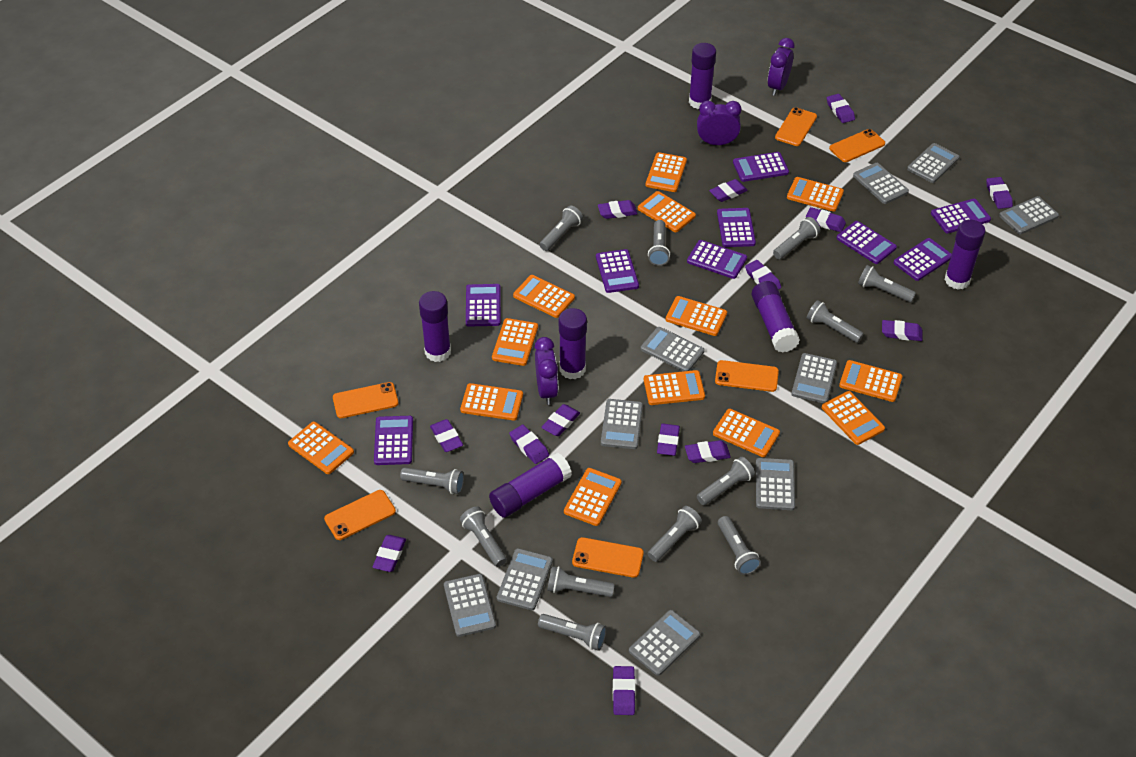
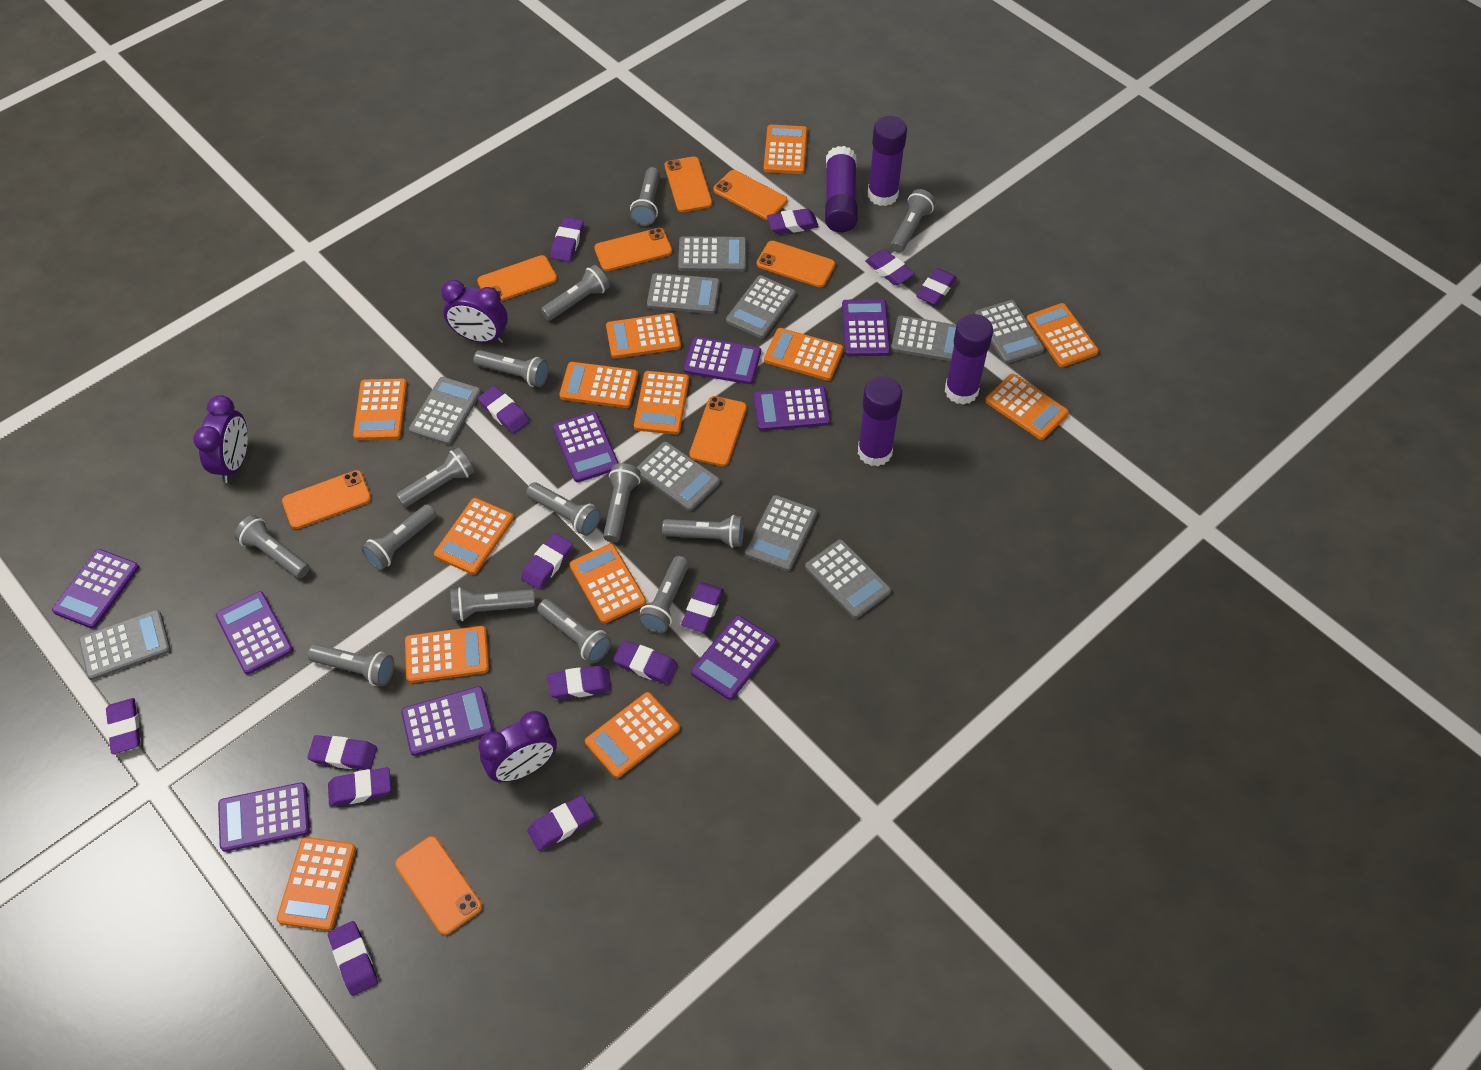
grey flashlight: [400,467,464,494] [460,507,507,567] [538,614,607,651] [540,206,583,251] [547,566,615,597] [648,220,670,266] [648,506,702,562] [697,457,755,505] [718,516,761,575] [773,217,821,259] [807,300,863,343] [858,265,916,302] = 12 -> [234,515,309,578] [308,644,394,686] [361,504,436,570] [396,447,474,508] [450,587,535,621] [474,350,549,387] [526,482,601,536] [537,599,611,663] [541,265,610,321] [603,463,641,543] [630,167,660,226] [638,556,689,633] [662,515,744,548] [891,189,936,253] = 14
orange phone: [324,490,396,540] [333,382,399,418] [572,537,644,578] [715,360,779,392] [775,107,817,146] [829,129,885,162] = 6 -> [282,470,371,529] [395,836,482,935] [477,255,557,301] [594,228,672,271] [665,157,712,212] [689,396,747,466] [713,170,788,220] [757,241,836,287] = 8
purple glue stick: [419,291,451,362] [489,453,572,518] [559,308,587,379] [689,43,716,109] [751,281,800,353] [945,220,986,290] = 6 -> [825,146,858,232] [858,376,902,466] [868,116,907,206] [945,314,993,405] = 4

